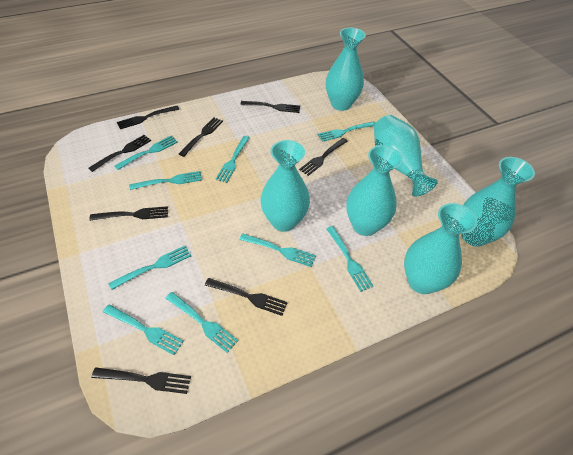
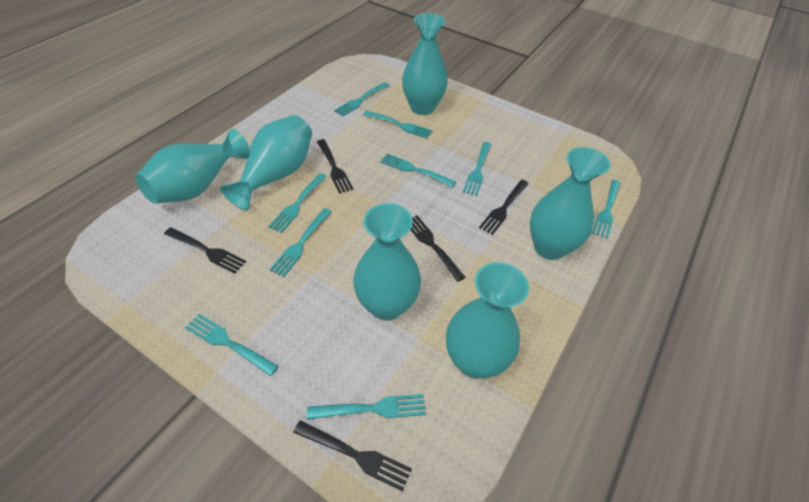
black fork: [89,135,151,172] [90,206,168,221] [91,367,191,394] [117,106,179,129] [179,117,223,157] [205,278,288,316] [240,101,300,113] [299,138,348,176] = 8 -> [164,227,246,273] [293,420,412,492] [317,139,353,193] [411,215,466,282] [479,180,529,235] = 5

